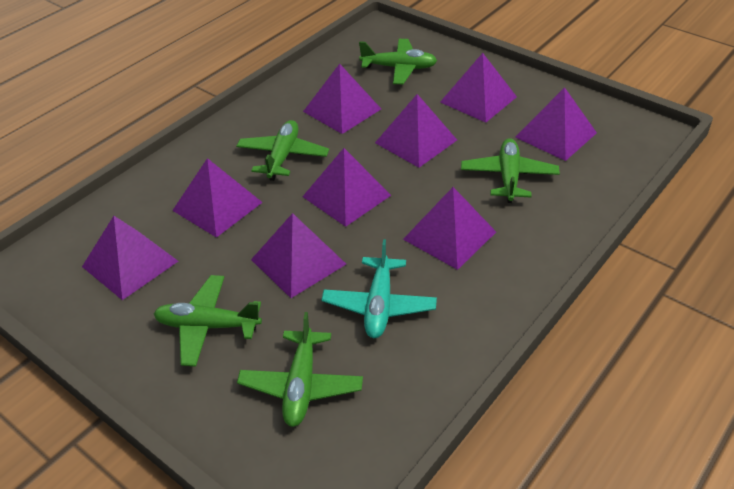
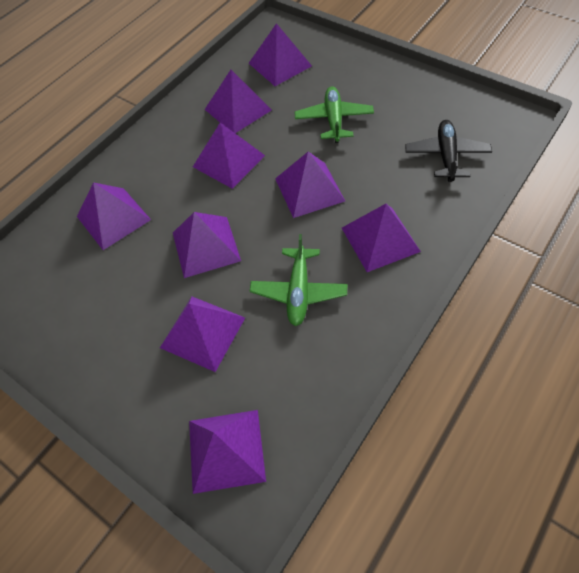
black plane: none = 0 -> [405,120,492,182] = 1
green plane: [154,275,262,367] [236,120,329,181] [237,312,363,427] [359,39,437,84] [461,138,560,203] = 5 -> [250,234,347,326] [295,86,374,143] = 2
turquoise plane: [321,239,437,338] = 1 -> none = 0

